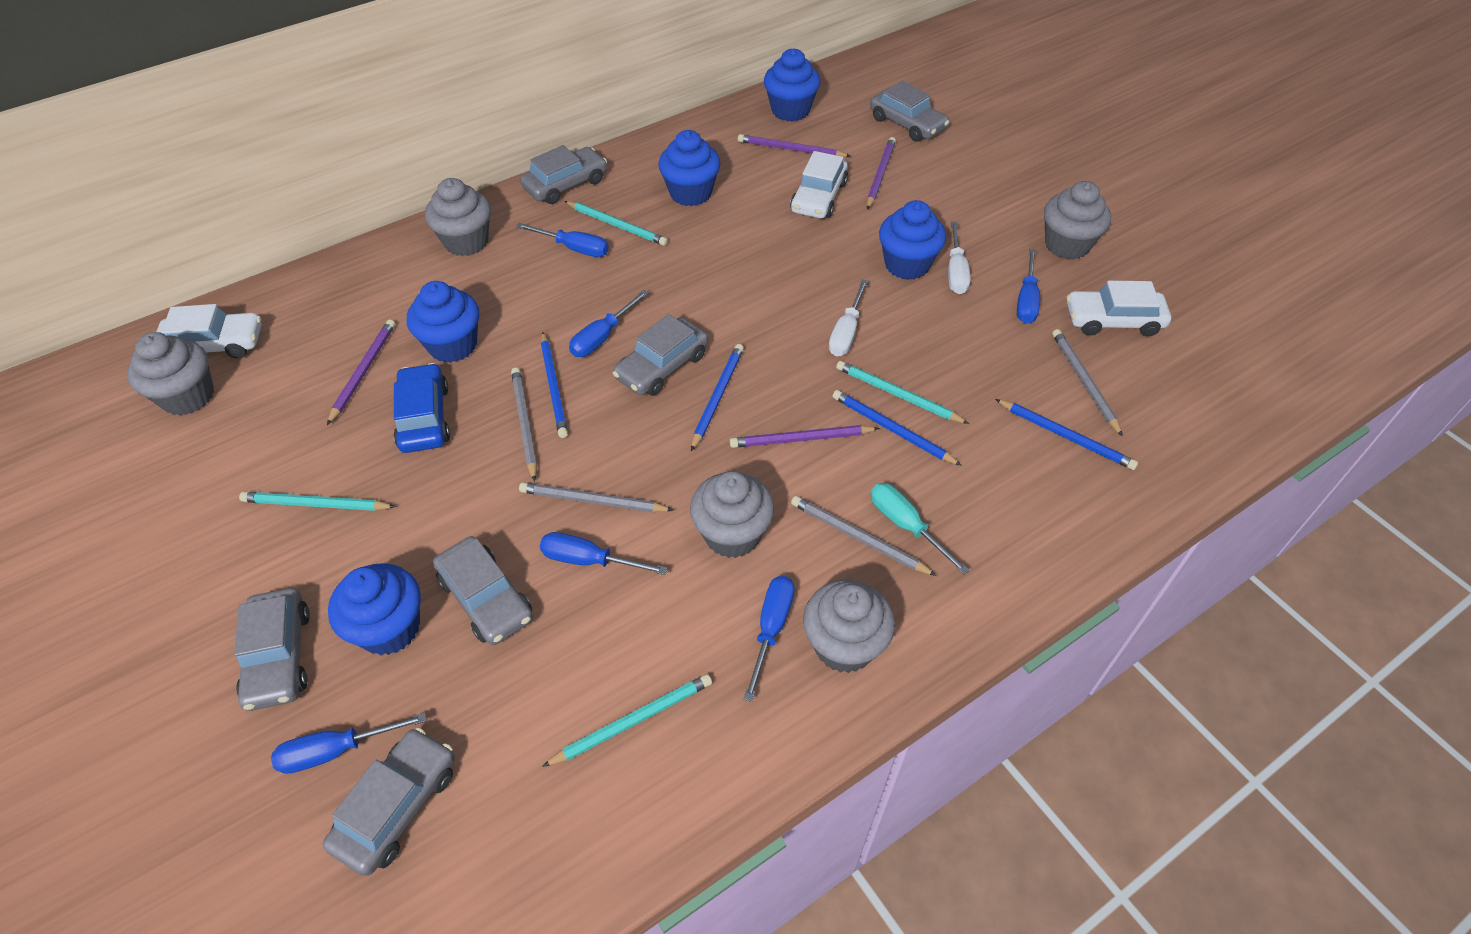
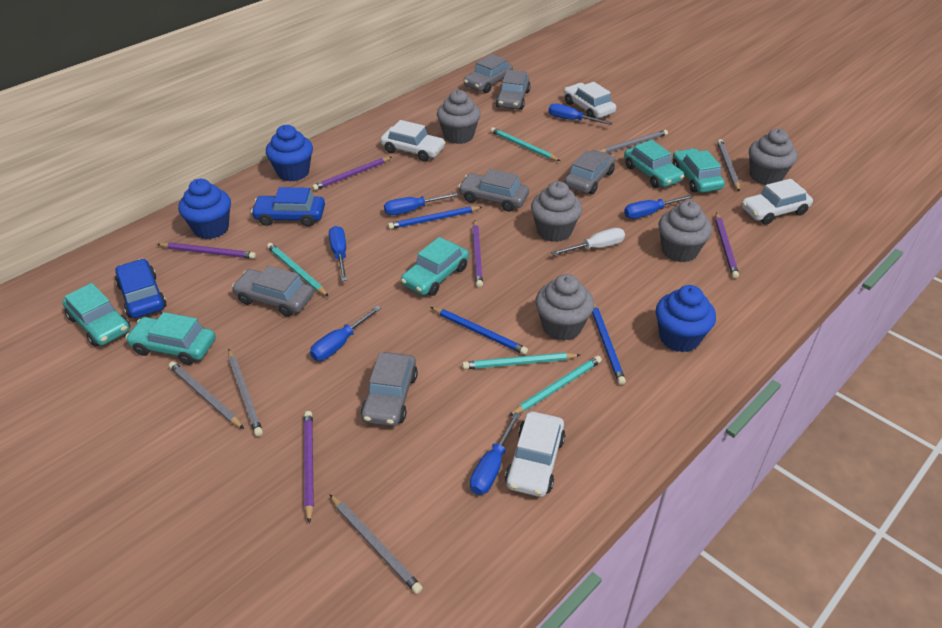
blue car: [394,363,450,453] = 1 -> [115,259,166,318] [251,187,325,226] = 2
blue cupcake: [328,563,421,655] [407,281,479,363] [658,130,721,206] [764,48,821,122] [879,200,946,280] = 5 -> [178,179,231,239] [266,125,313,181] [656,285,716,352] = 3
blue pencil: [541,332,568,438] [691,344,744,451] [833,390,962,466] [995,399,1138,470] = 4 -> [388,206,482,229] [431,307,528,355] [592,303,626,385] = 3
grey pencil: [511,368,537,482] [519,482,673,512] [791,496,937,576] [1052,329,1123,437] = 4 -> [169,361,244,429] [228,349,263,436] [329,494,423,594] [599,130,668,153] [717,139,740,192] = 5
purple pencil: [327,320,395,425] [730,425,880,448] [738,134,851,157] [867,137,896,210] = 4 -> [157,242,256,259] [304,411,314,524] [312,157,392,191] [472,220,483,288] [715,212,739,278] = 5
turquoise car: none = 0 -> [62,283,130,347] [125,312,216,365] [401,237,469,296] [624,140,684,188] [672,148,725,193] = 5
turquoise screwdriver: [871,483,970,575] = 1 -> none = 0
white car: [156,304,262,359] [790,151,848,218] [1067,281,1171,336] = 3 -> [380,120,446,162] [505,412,565,497] [564,82,616,118] [741,179,813,225] = 4
white screwdriver: [829,279,868,356] [948,222,971,294] = 2 -> [551,228,625,256] = 1

